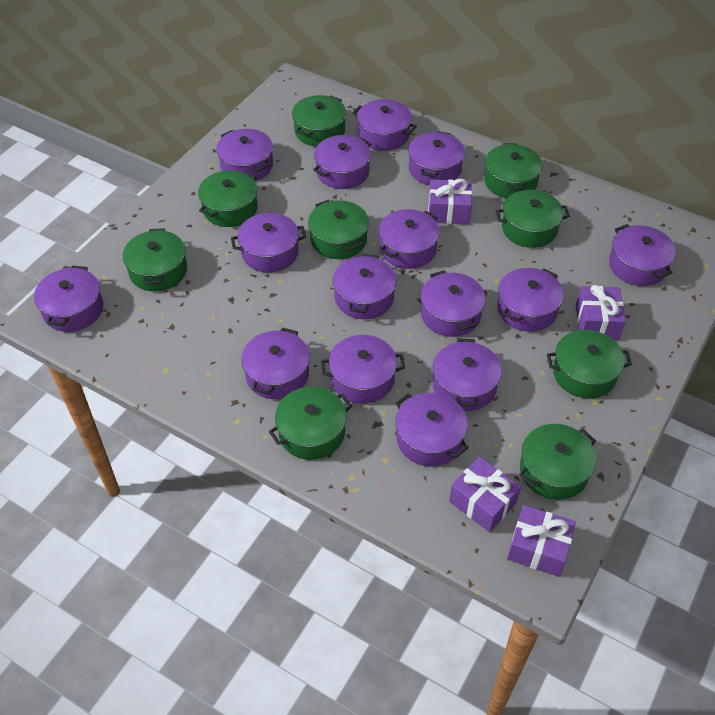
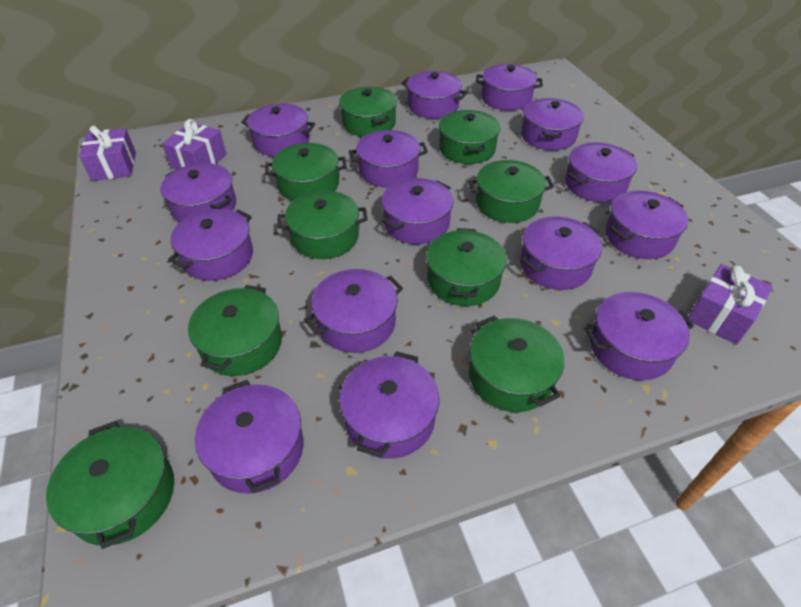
purple gift: [428,179,472,224] [449,457,521,532] [507,505,576,577] [576,285,626,340] = 4 -> [79,126,136,181] [162,119,227,169] [688,264,773,345] = 3

